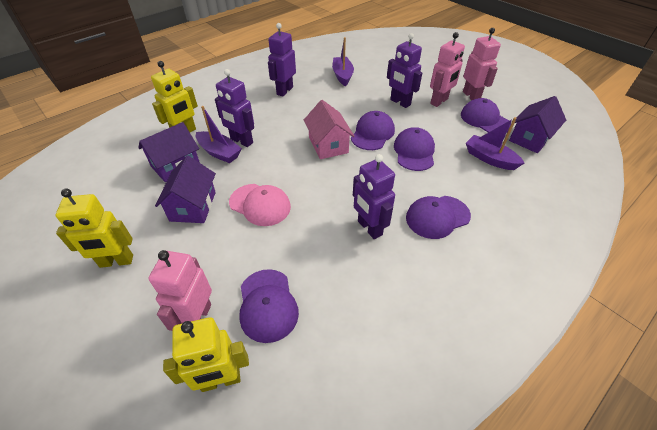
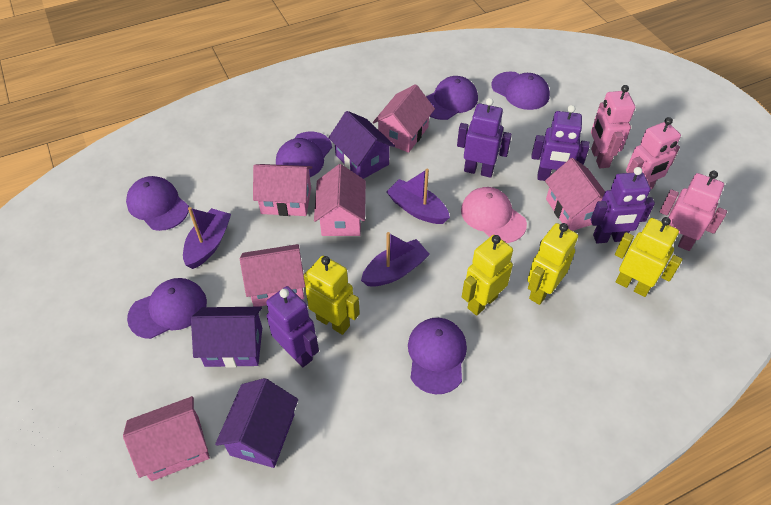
pink house: [304,100,354,159] = 1 -> [123,396,210,481] [240,244,305,307] [253,164,312,216] [314,164,366,236] [373,84,435,153] [545,158,605,231] = 6
purple cap: [239,269,299,343] [351,111,395,150] [394,127,435,171] [406,196,471,239] [461,98,511,133] = 5 -> [126,176,189,231] [127,278,207,339] [276,132,332,177] [408,318,467,394] [426,76,478,120] [491,71,550,110] = 6
yellow robot: [55,189,133,268] [151,61,198,132] [163,317,249,392] = 3 -> [304,256,360,335] [462,235,513,316] [527,223,578,305] [615,217,682,297] = 4

